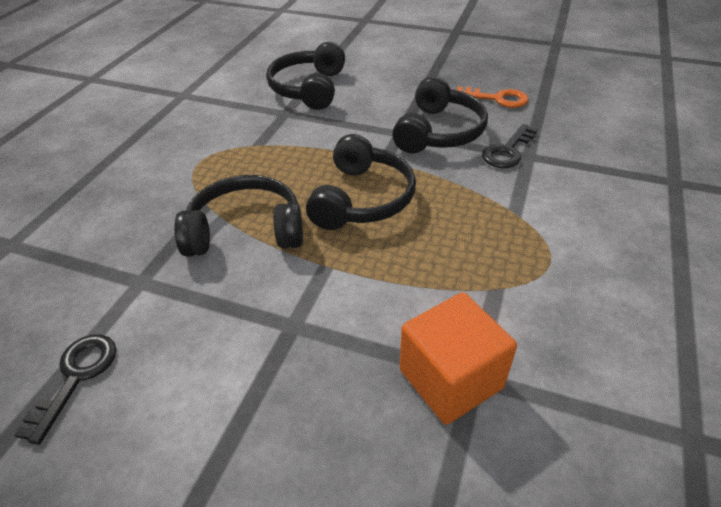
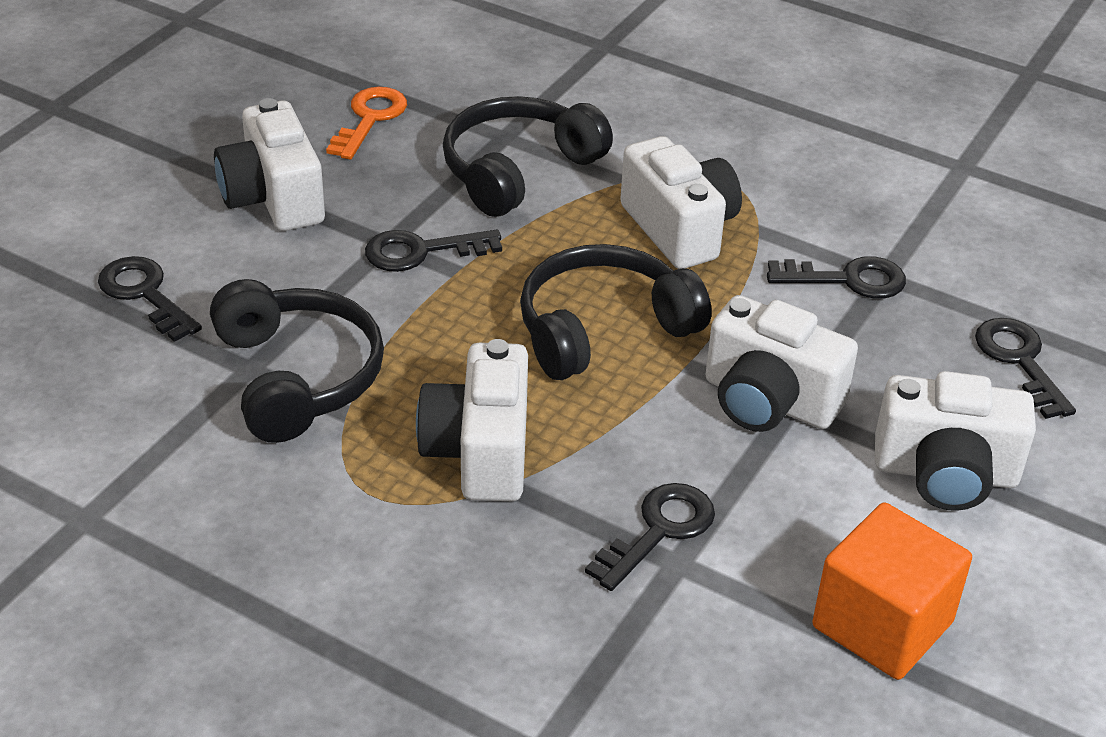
black headphones: [174,175,303,257] [266,42,345,110] [306,134,416,230] [392,76,488,153] = 4 -> [210,279,384,443] [443,96,613,217] [520,244,712,380] = 3
black key: [14,335,116,445] [482,124,538,168] = 2 -> [98,256,202,342] [365,230,502,272] [585,483,715,591] [767,256,906,299] [975,318,1076,419] = 5
white camera: none = 0 -> [214,98,325,231] [416,339,528,501] [620,136,742,269] [705,295,858,432] [875,371,1036,511] = 5

